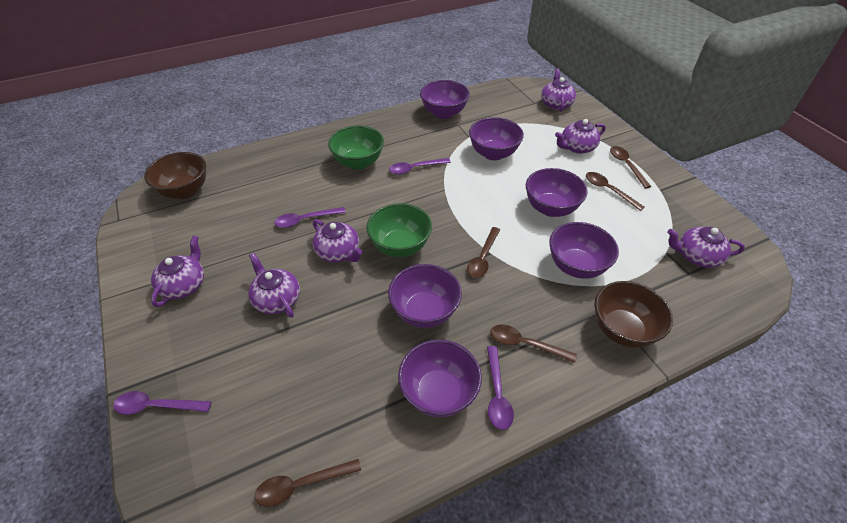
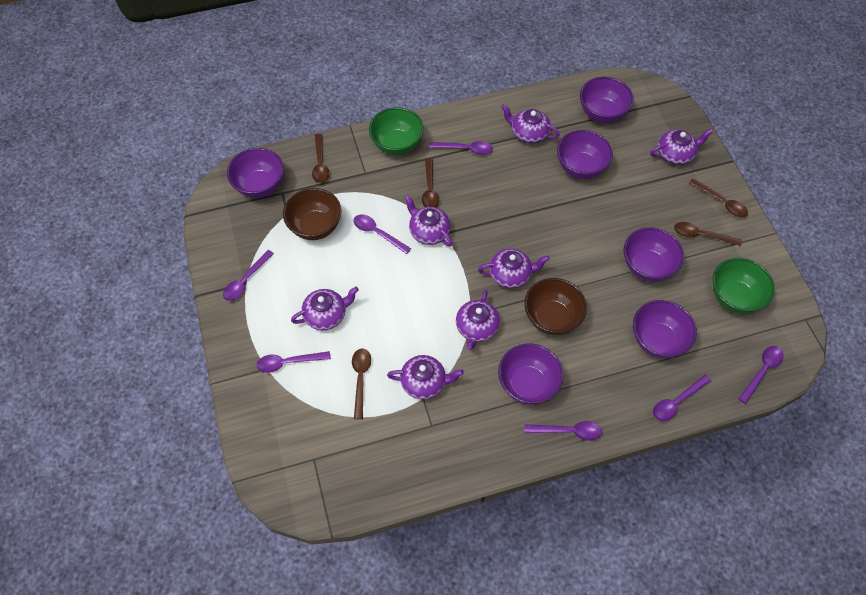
purple spoon: [113,391,212,415] [274,207,346,228] [389,158,451,175] [487,346,514,430] = 4 -> [223,250,274,301] [256,351,331,373] [353,214,411,254] [429,141,493,155] [525,421,602,441] [653,375,711,421] [738,346,784,404] = 7
purple teapot: [151,236,204,307] [248,253,300,318] [312,219,362,262] [541,68,576,112] [555,119,606,154] [667,227,745,268] = 6 -> [291,287,359,330] [387,355,464,399] [405,195,453,246] [456,290,500,350] [478,248,550,288] [501,104,560,144] [650,129,713,165] = 7

